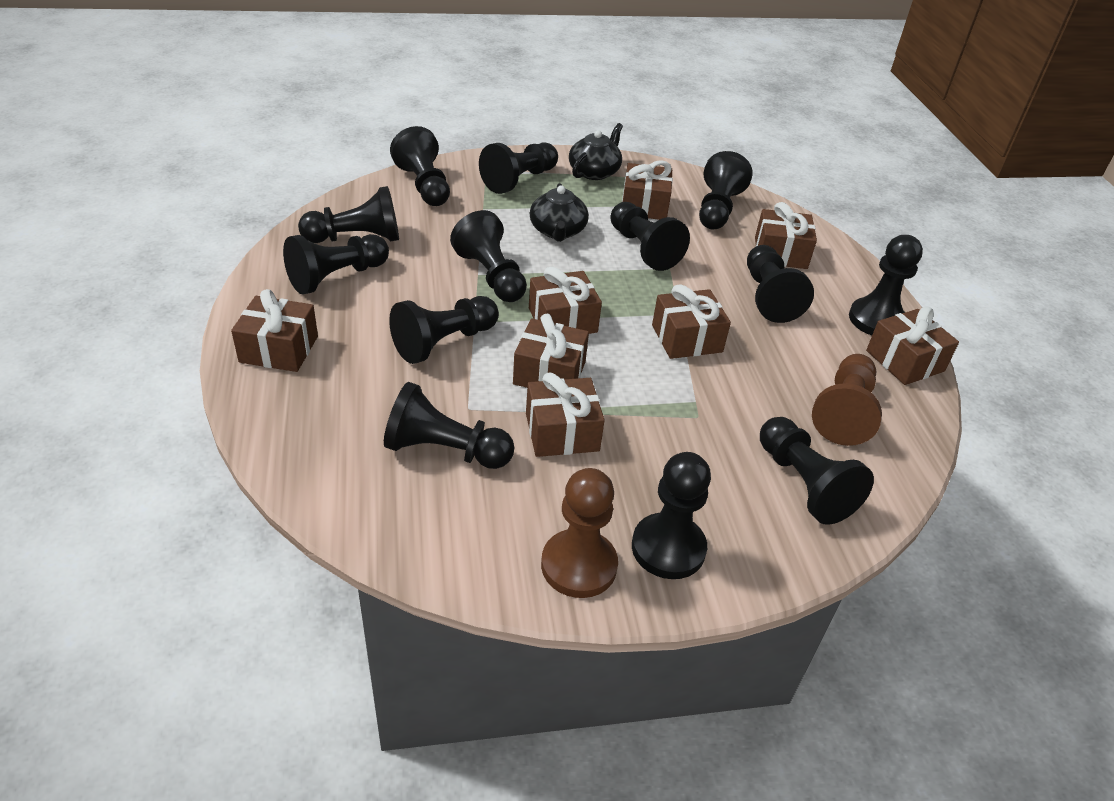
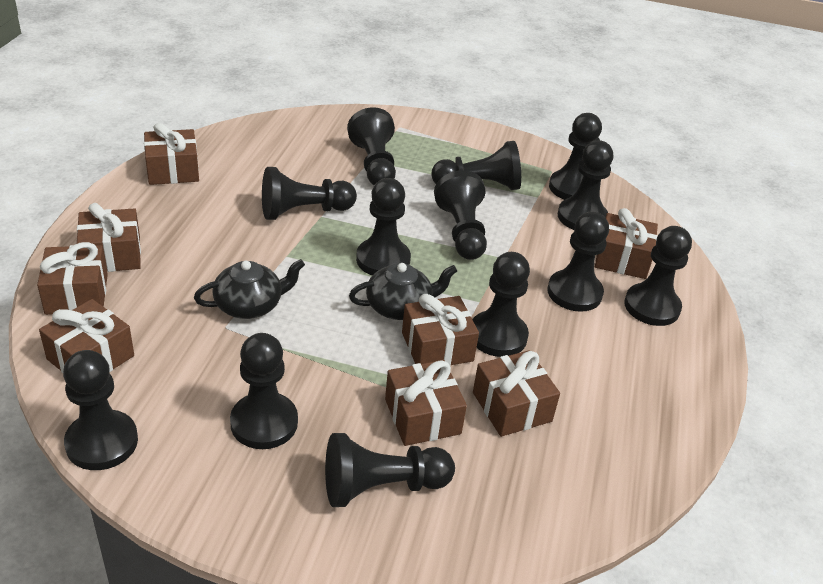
brown pawn: [541,468,618,598] [812,354,882,446] = 2 -> none = 0

